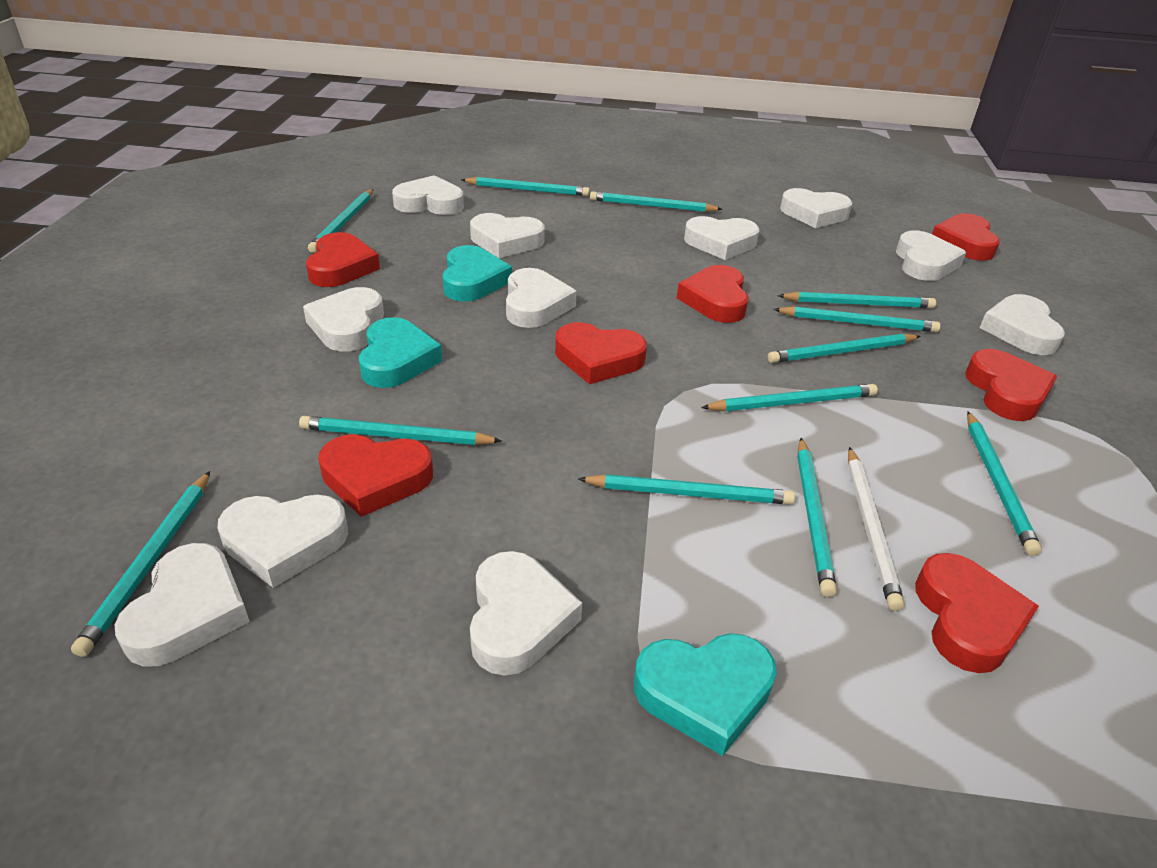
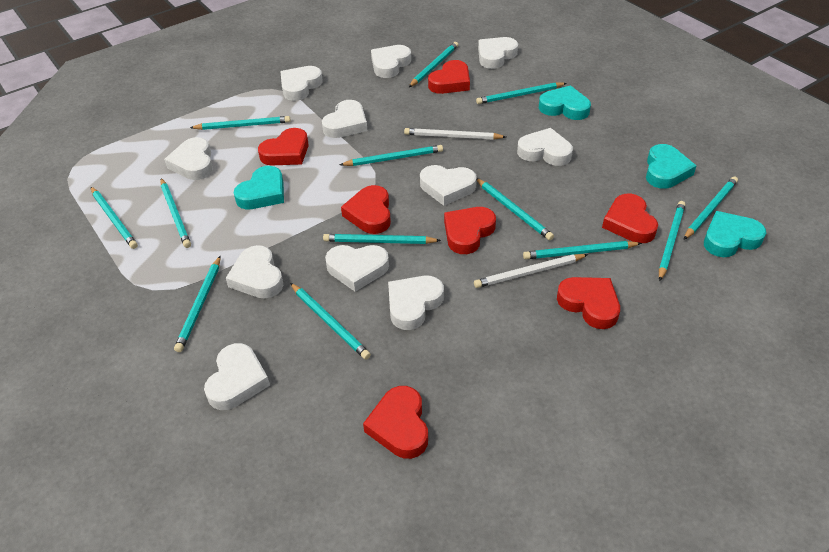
turquoise heart: [359,317,442,388] [442,245,512,302] [634,633,777,756] = 3 -> [234,166,284,209] [539,85,591,120] [646,144,697,189] [704,211,766,257] = 4
turquoise pencil: [71,471,210,657] [299,416,502,445] [308,189,373,253] [461,177,590,196] [578,474,795,505] [590,191,723,212] [701,384,878,411] [768,334,921,363] [773,306,940,332] [778,292,936,308] [797,438,837,597] [967,412,1042,556] = 12 -> [91,187,138,249] [161,178,191,248] [174,256,220,352] [190,116,290,130] [290,283,371,360] [323,234,441,244] [340,145,443,166] [409,42,458,87] [476,82,567,104] [477,178,554,240] [523,241,642,259] [659,201,686,281] [684,176,738,239] = 13
white pencil: [848,447,904,611] = 1 -> [404,128,506,140] [474,254,588,288] = 2

